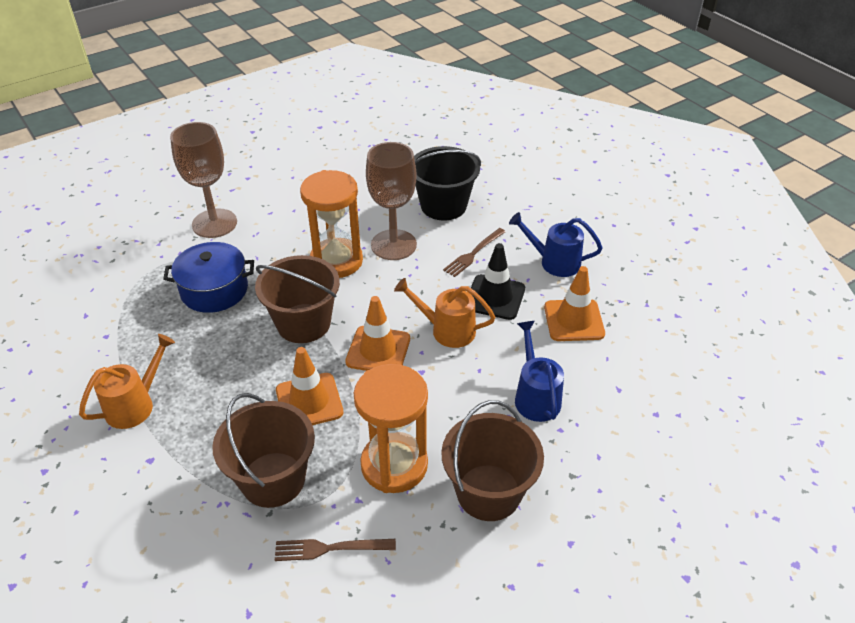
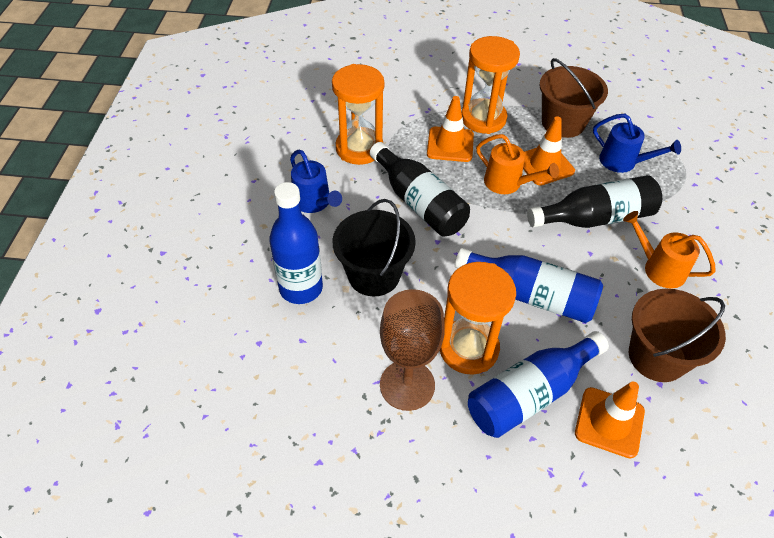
black bottle: none = 0 -> [370,142,470,237] [527,175,662,228] = 2
black traffic cone: [471,243,525,320] = 1 -> none = 0
blue bottle: none = 0 -> [269,182,323,304] [455,248,603,323] [468,331,609,438] = 3
blue pot: [163,242,254,313] = 1 -> none = 0
brown bucket: [213,393,315,508] [255,255,340,343] [441,400,544,521] = 3 -> [540,58,608,138] [629,289,726,382] = 2
brown fork: [275,539,396,561] [443,228,506,277] = 2 -> none = 0
brown goblet: [170,122,237,238] [366,142,417,260] = 2 -> [380,289,445,411] = 1
orange hourglass: [300,170,363,278] [354,364,428,493] = 2 -> [332,64,384,165] [439,262,516,375] [461,36,520,134] = 3

